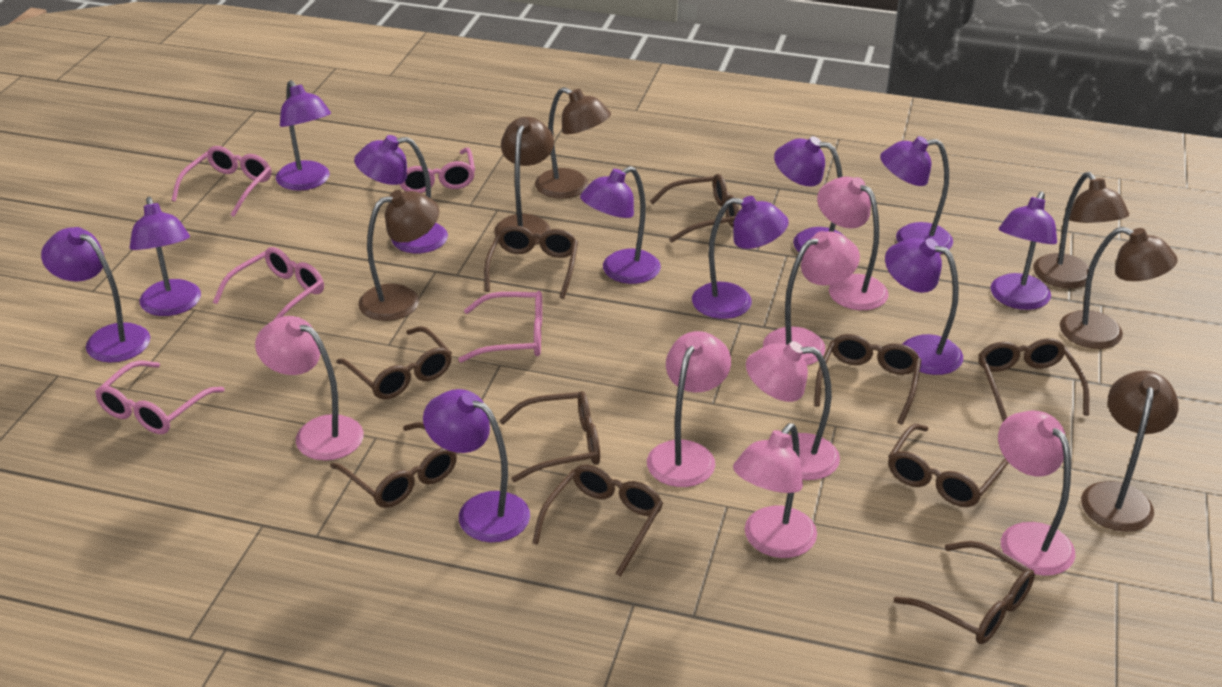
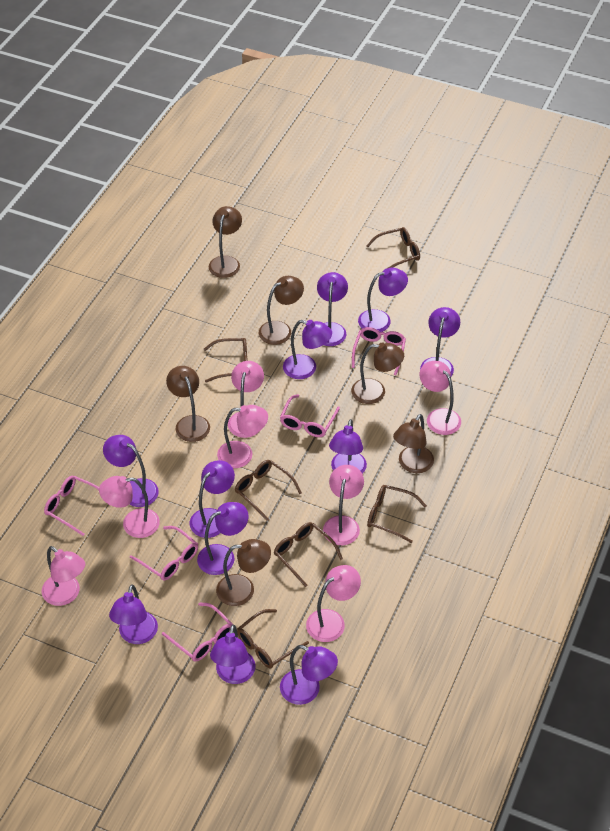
brown glasses: [330,422,457,508] [337,326,452,399] [484,225,578,299] [499,391,600,482] [532,465,663,577] [650,174,740,243] [814,334,921,425] [888,424,1009,507] [894,541,1035,644] [979,338,1089,421] = 10 -> [204,338,248,383] [235,460,302,521] [237,609,309,669] [274,522,343,587] [366,227,420,272] [367,485,427,543] = 6

